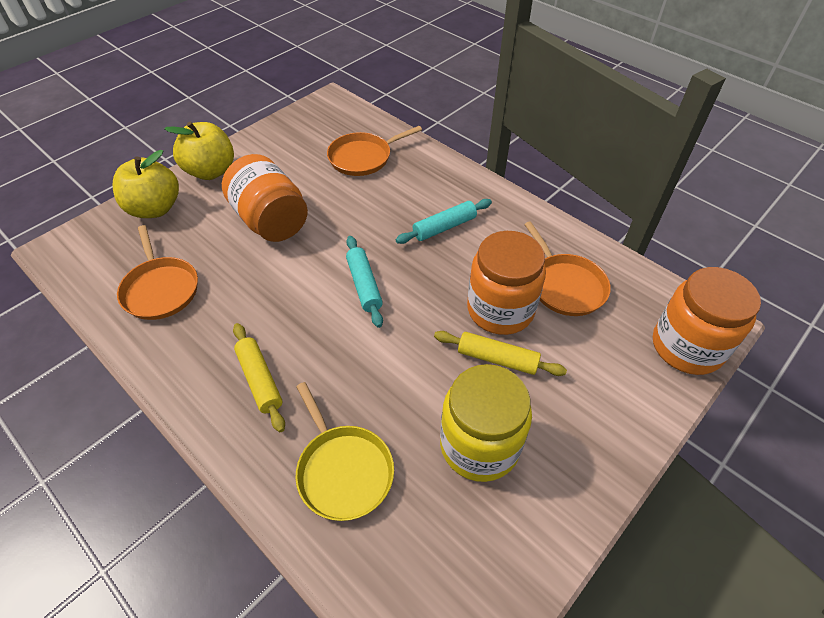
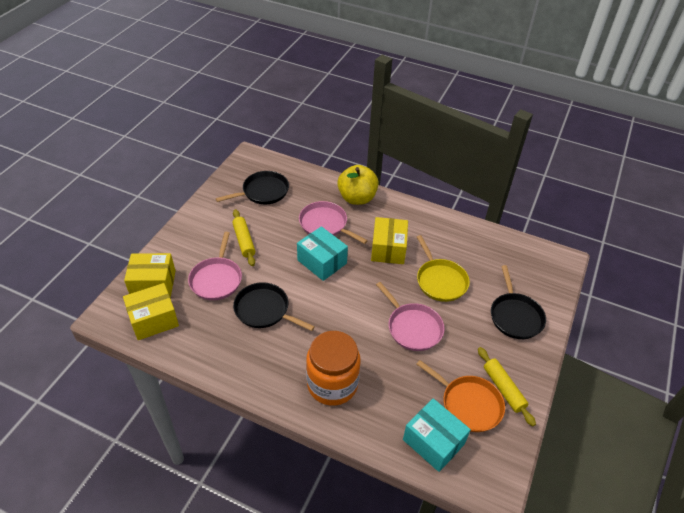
black pan: none = 0 -> [216,171,289,204] [233,282,315,331] [491,265,546,339] = 3
orange jar: [222,154,308,242] [467,231,546,335] [653,267,761,375] = 3 -> [306,331,361,406] = 1
orange pan: [117,225,198,320] [327,126,422,176] [524,222,611,316] = 3 -> [417,360,505,432] = 1
pink pan: none = 0 -> [188,232,242,300] [299,201,368,244] [376,282,445,351] = 3
turquoise box: none = 0 -> [297,226,348,281] [403,398,471,472] = 2
turquoise rolling pin: [346,236,383,328] [396,199,492,244] = 2 -> none = 0
yellow apple: [113,150,179,218] [164,121,234,180] = 2 -> [337,165,379,205] = 1
yellow box: none = 0 -> [123,283,179,340] [124,253,176,297] [371,217,408,264] = 3
yellow jar: [440,364,532,482] = 1 -> none = 0

